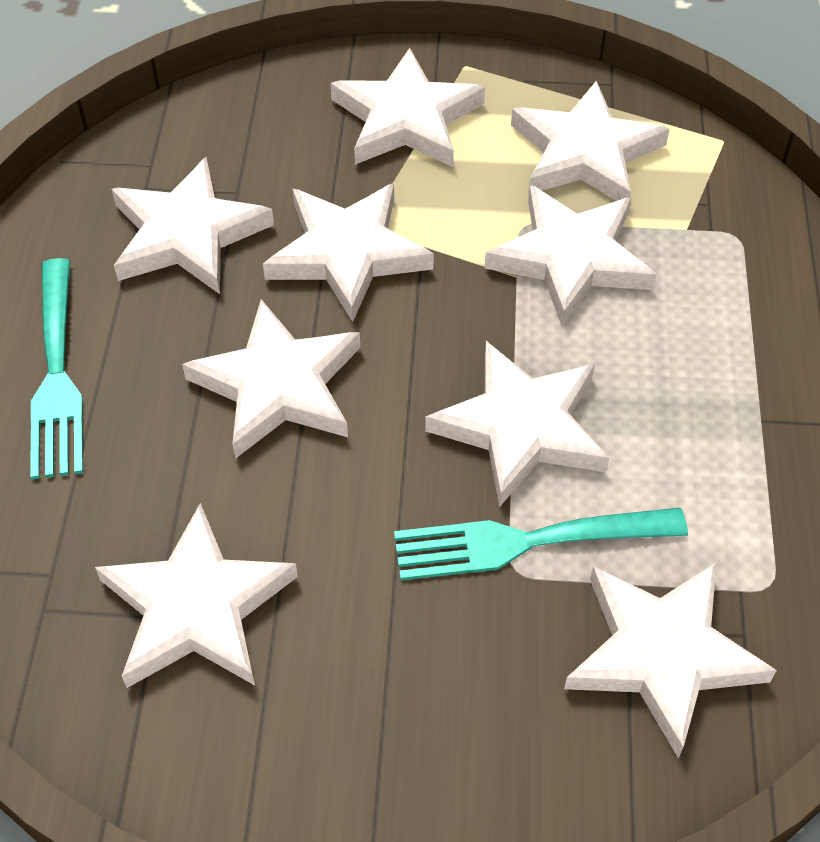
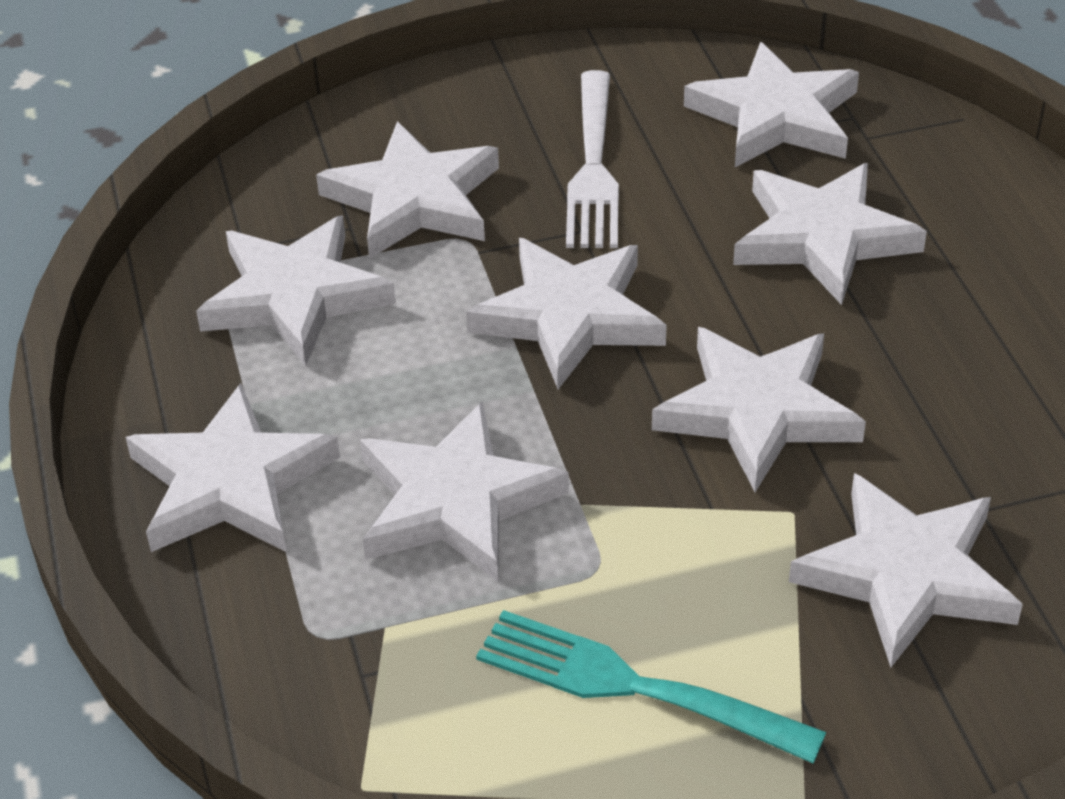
turquoise fork: [30,258,83,479] [394,508,688,580] = 2 -> [476,610,826,763] = 1
white fork: none = 0 -> [566,70,619,248] = 1

